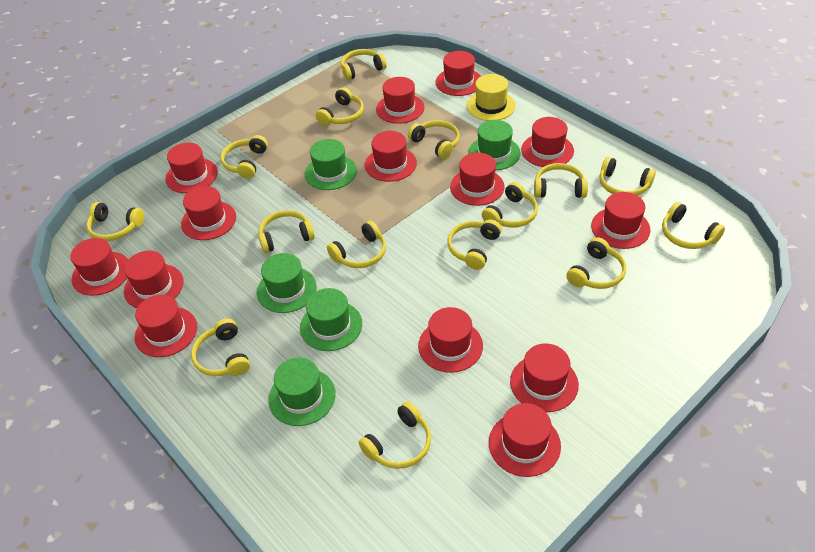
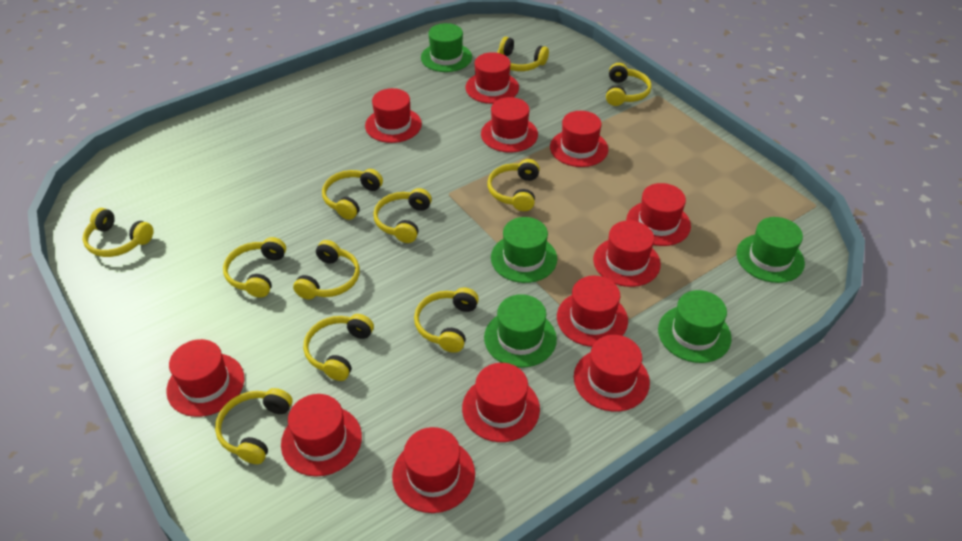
red hat: [70,238,128,296] [124,251,184,308] [135,295,197,357] [165,143,218,193] [181,186,236,240] [365,131,417,182] [376,77,424,124] [418,307,483,373] [436,51,481,96] [450,153,504,206] [489,403,561,477] [510,343,579,412] [521,117,574,167] [591,192,650,249] = 14 -> [166,339,244,417] [281,394,362,476] [365,88,422,143] [392,427,475,513] [462,363,540,442] [465,52,519,104] [481,97,538,153] [550,111,608,167] [557,275,628,347] [574,335,650,412] [593,221,661,287] [626,183,691,246] = 12
yellow hat: [467,74,516,121] = 1 -> none = 0
yellow headphones: [86,202,144,241] [191,318,250,376] [221,135,268,179] [258,210,315,253] [316,87,364,126] [327,221,386,268] [341,49,387,80] [359,401,431,469] [408,120,460,159] [447,219,502,270] [482,182,538,228] [534,163,588,198] [566,237,626,289] [600,157,656,196] [662,202,725,249] = 15 -> [83,208,153,257] [215,388,293,464] [223,237,286,298] [293,240,360,299] [303,314,374,381] [322,169,383,220] [373,188,432,243] [414,288,479,353] [488,159,540,211] [497,37,549,71] [606,63,652,106] = 11

